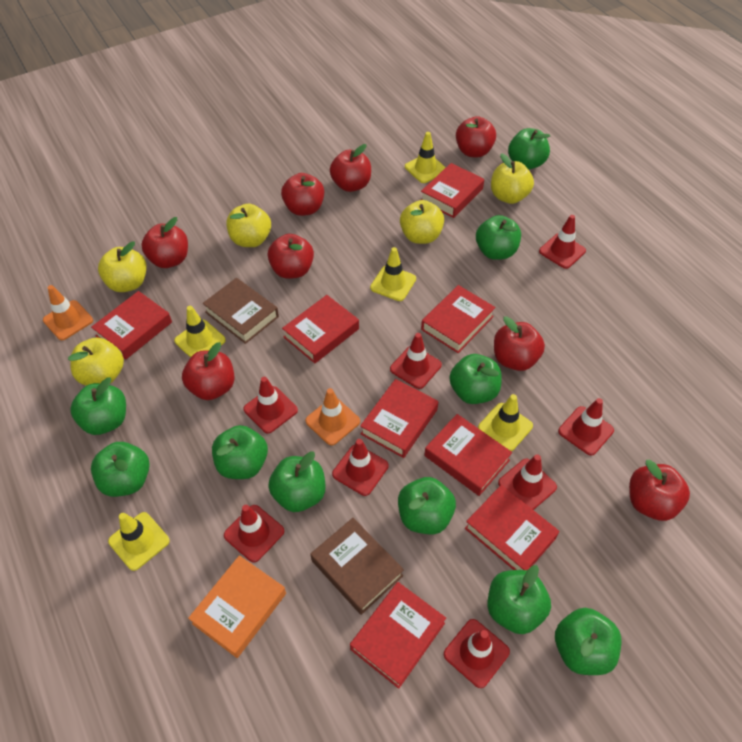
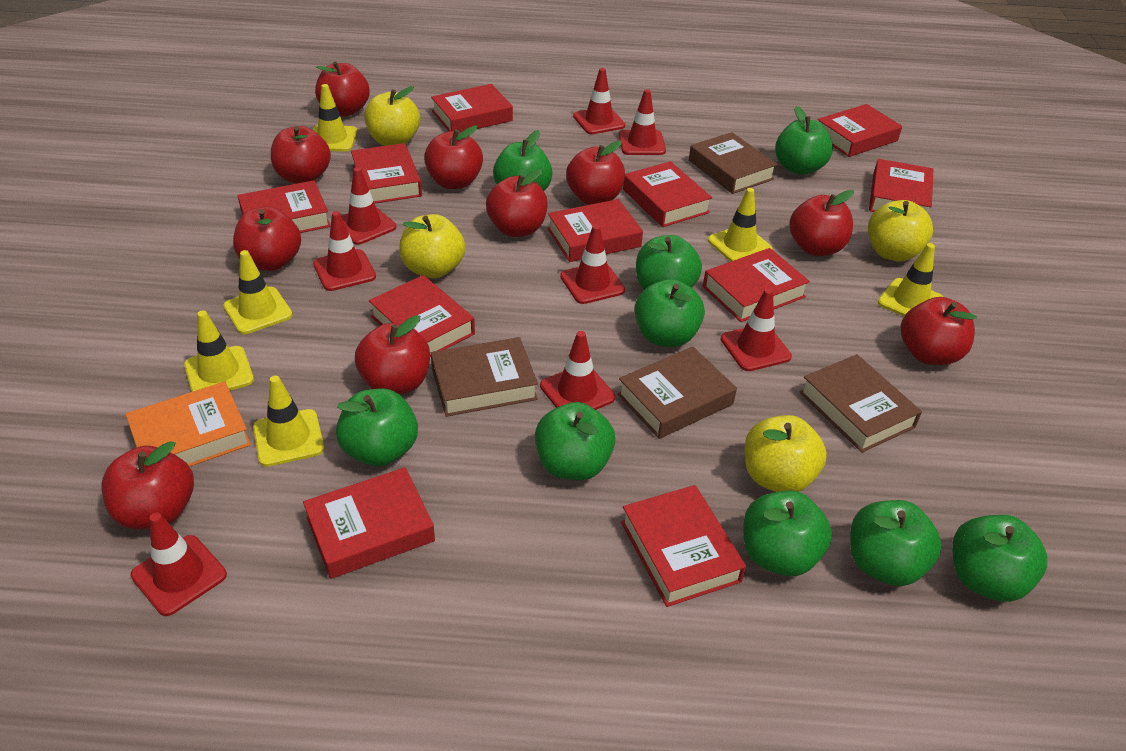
brown book: [203,278,279,344] [310,518,404,615] = 2 -> [431,337,538,417] [617,347,737,439] [689,132,777,194] [799,354,922,453] = 4
green apple: [70,377,126,435] [91,442,150,497] [212,425,268,479] [268,451,325,512] [398,477,456,534] [449,354,501,404] [476,215,521,260] [487,565,551,634] [508,128,550,170] [555,608,621,675] = 10 -> [336,388,418,466] [493,130,553,191] [535,402,615,480] [634,279,705,347] [636,235,702,290] [743,491,832,576] [775,106,833,175] [850,500,942,586] [952,515,1047,602] = 9
orange traffic cone: [43,285,93,340] [305,388,360,445] = 2 -> none = 0
red apple: [141,217,188,268] [182,342,234,400] [268,234,314,279] [281,173,324,216] [330,144,371,192] [456,116,496,158] [494,316,545,371] [629,460,690,521] = 8 -> [102,441,194,529] [233,206,301,271] [271,126,331,184] [315,61,370,117] [355,315,430,395] [424,125,483,189] [486,169,548,237] [566,140,625,205] [789,190,854,256] [901,297,977,365] = 10
red book: [91,291,172,360] [282,295,359,363] [350,582,446,689] [360,379,438,458] [421,163,484,218] [421,285,496,353] [424,414,512,496] [465,485,560,570] = 8 -> [238,180,331,233] [303,467,435,579] [351,143,422,204] [369,275,475,357] [431,84,513,132] [548,199,643,262] [621,485,746,607] [623,161,712,227] [703,248,810,322] [817,104,902,157] [869,159,933,212] = 11
yellow apple: [68,338,124,386] [98,241,146,292] [227,204,271,247] [400,200,444,244] [491,153,534,204] = 5 -> [364,86,420,146] [399,214,465,279] [745,415,827,492] [868,200,933,261] = 4
yellow traffic cone: [108,512,170,571] [174,306,226,358] [370,247,416,301] [405,132,446,183] [478,394,533,451] = 5 -> [184,310,254,392] [223,250,293,334] [253,376,324,467] [313,84,358,152] [708,188,772,262] [878,243,943,316] = 6

